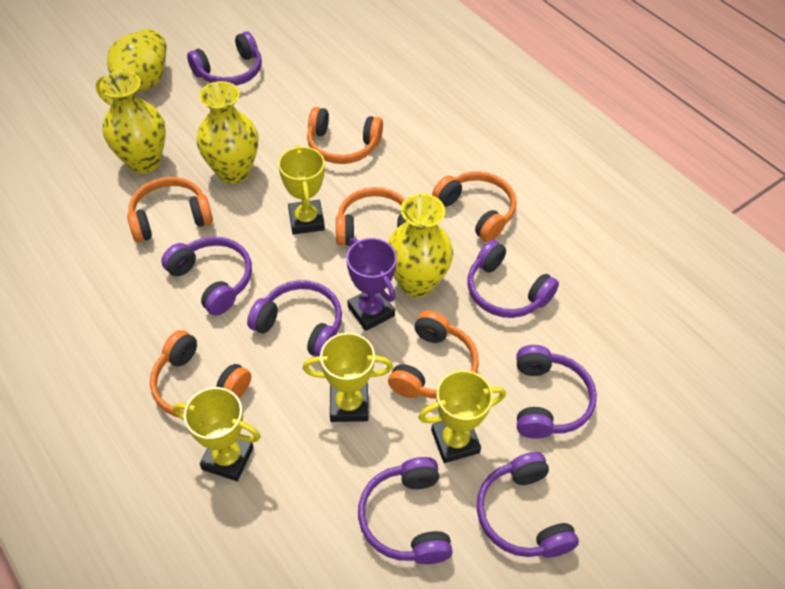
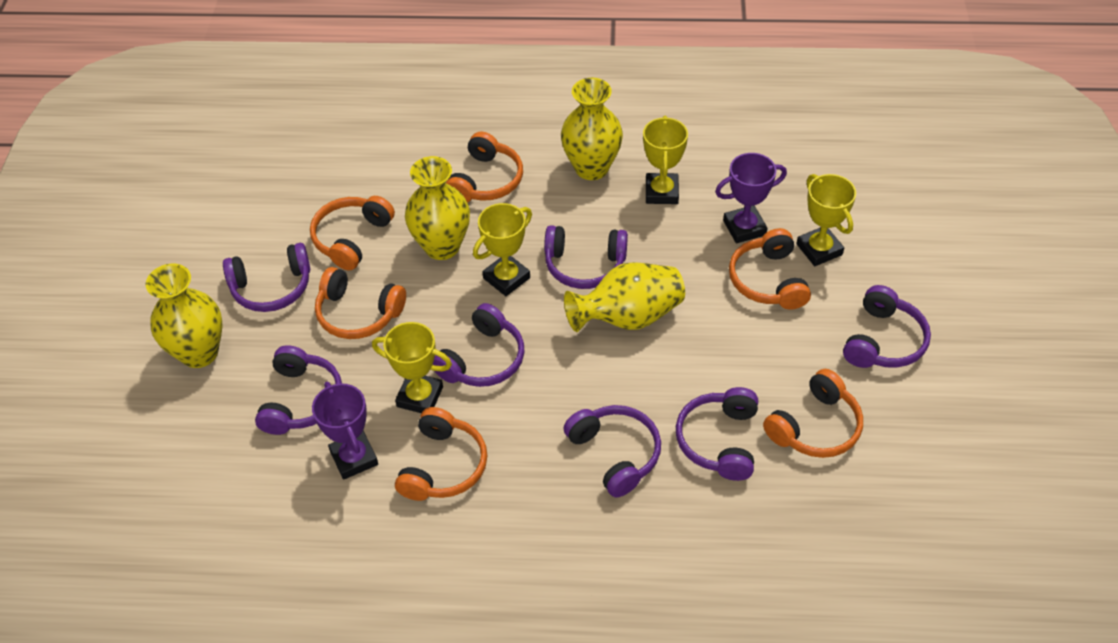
purple trophy: [346,238,397,331] = 1 -> [312,382,378,480] [715,153,787,243] = 2

